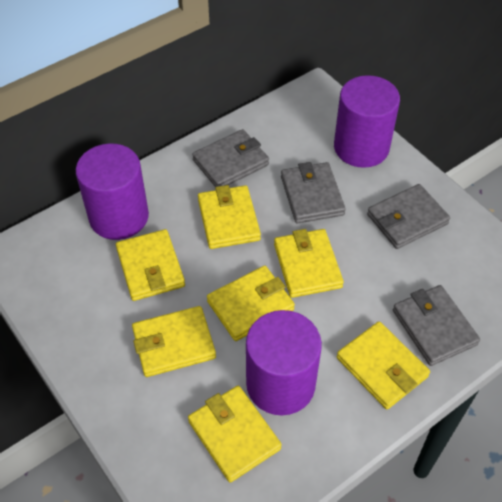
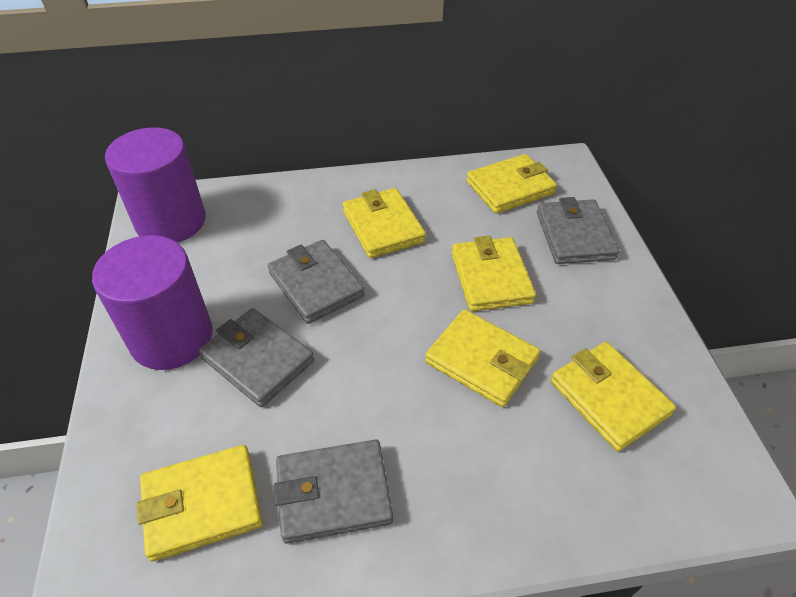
purple cylinder: [76,143,149,240] [246,310,322,415] [334,75,400,168] = 3 -> [92,235,213,370] [105,127,206,243] = 2
yellow wallet: [116,229,185,301] [132,306,216,377] [188,386,282,482] [198,185,261,249] [207,266,295,341] [274,229,344,298] [337,322,430,409] = 7 -> [137,445,263,561] [343,188,426,258] [425,309,540,407] [452,236,536,311] [467,154,557,214] [551,342,676,451] = 6

